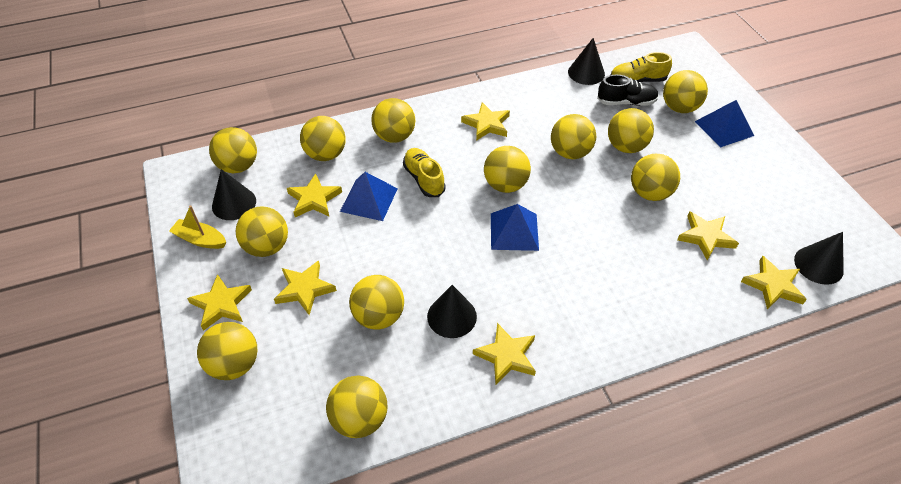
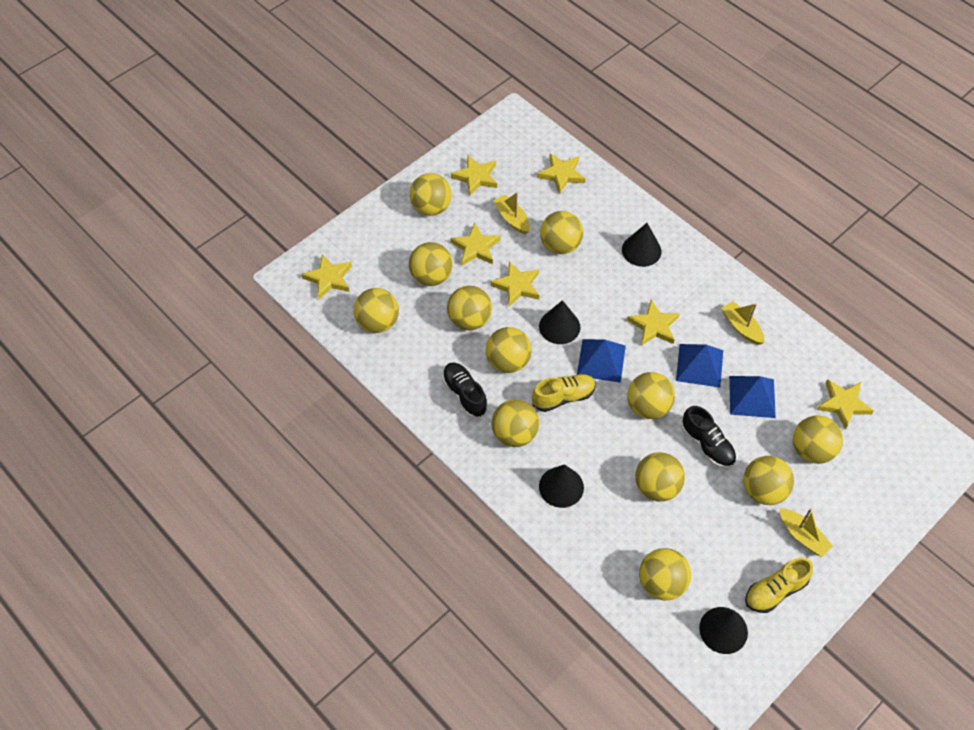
black shoe: [597,75,659,106] = 1 -> [442,362,488,418] [681,406,736,469] = 2
yellow boat: [169,205,226,249] = 1 -> [493,192,530,234] [721,301,764,345] [779,508,833,557] = 3

